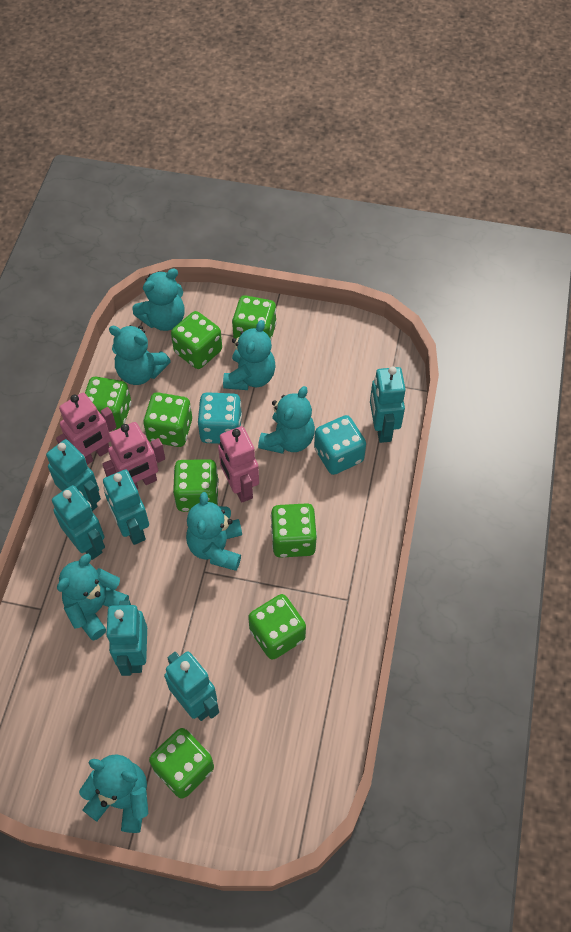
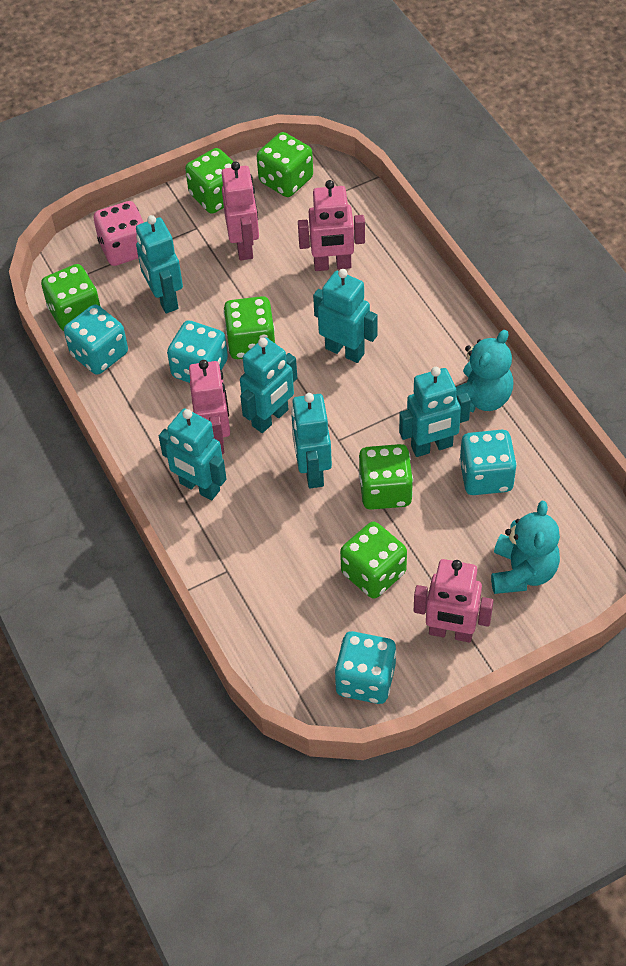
green dice: [85,377,131,430] [143,392,192,447] [149,728,214,799] [171,311,222,369] [173,459,219,512] [232,295,277,341] [248,594,306,660] [271,503,317,558] = 8 -> [41,264,101,331] [185,148,233,214] [223,296,275,359] [257,132,313,197] [340,522,407,599] [359,444,413,510] = 6
pink dice: none = 0 -> [94,201,144,266] = 1
pink robot: [56,393,117,465] [103,422,165,490] [218,426,259,503] = 3 -> [189,360,230,454] [222,162,259,261] [298,180,365,271] [414,559,493,642] = 4
turquoise dice: [198,392,242,444] [314,415,366,475] = 2 -> [64,305,128,375] [167,321,228,383] [334,631,397,704] [459,430,517,495] = 4
turquoise teddy bear: [57,554,129,641] [79,754,148,833] [109,325,171,385] [132,269,185,331] [186,492,242,571] [223,320,276,390] [258,386,315,454] = 7 -> [456,330,514,412] [491,501,560,594] = 2

